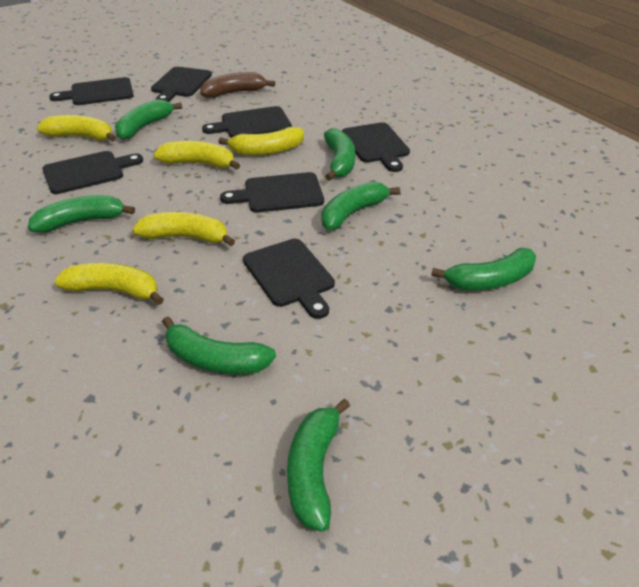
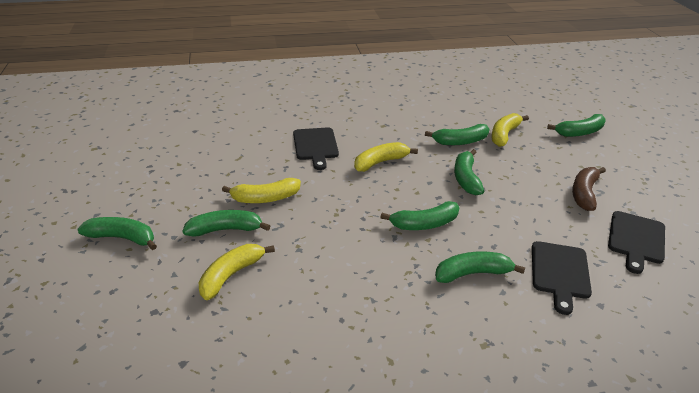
black cutting board: [42,151,143,194] [49,77,134,105] [151,67,212,102] [202,106,292,138] [220,172,324,213] [243,239,335,319] [342,122,410,172] = 7 -> [293,127,339,170] [532,241,592,315] [608,211,665,274] = 3
yellow banana: [37,115,116,142] [54,263,164,305] [132,212,235,246] [153,141,240,170] [218,127,304,155] = 5 -> [199,244,275,300] [222,178,301,203] [354,142,418,172] [492,113,529,147] = 4

